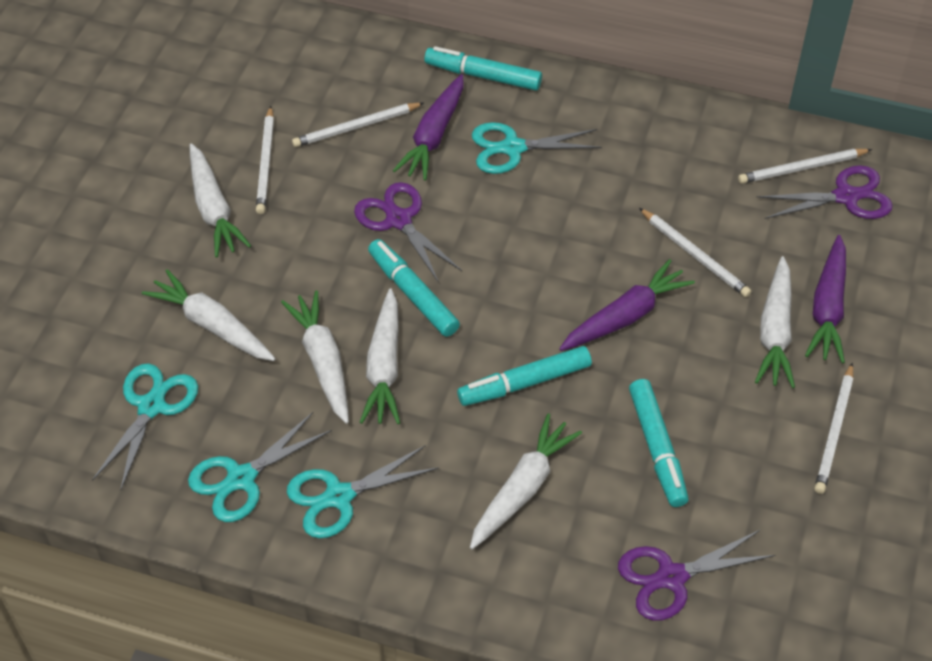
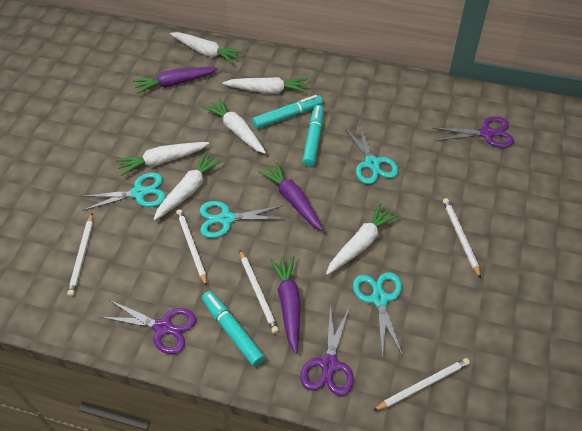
turquoise marker: [368,239,460,337] [424,46,542,91] [457,346,592,406] [629,379,689,507] = 4 -> [202,291,265,366] [253,95,323,129] [302,105,324,167] = 3

